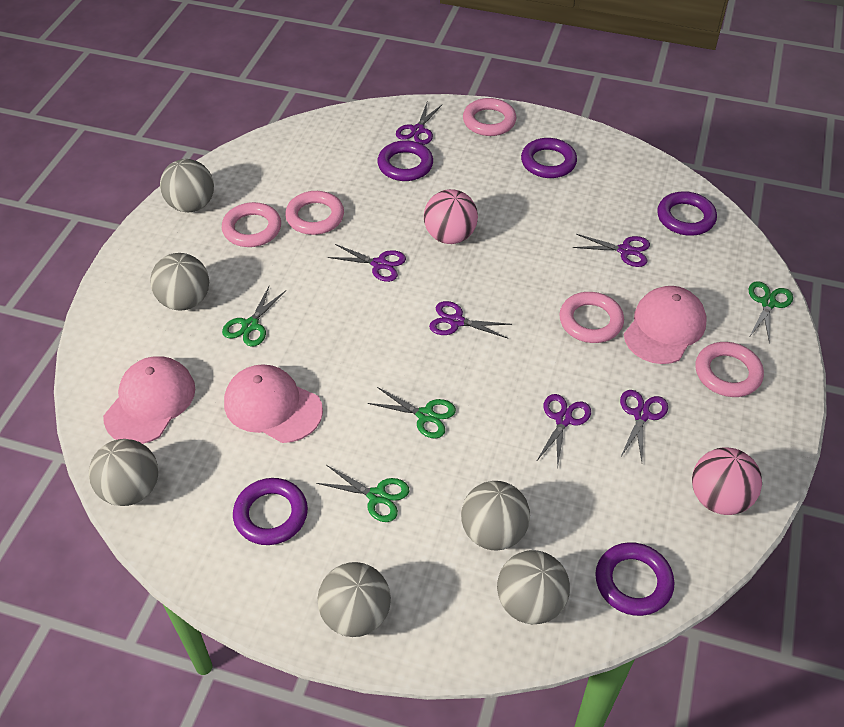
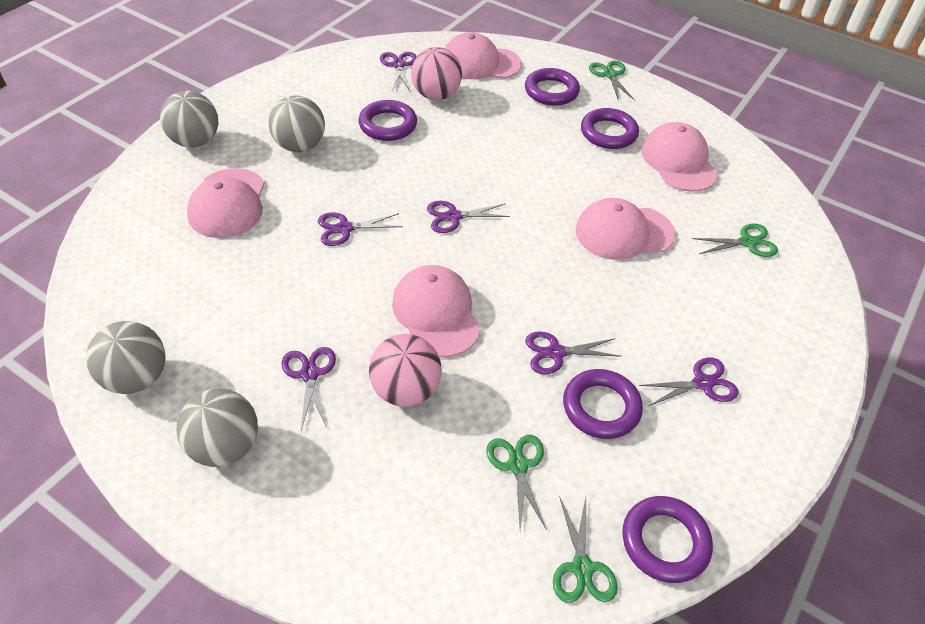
grey ball: [89,439,158,506] [150,253,209,311] [160,159,214,212] [318,562,391,637] [461,481,530,551] [497,550,570,624] = 6 -> [86,321,166,394] [160,91,219,148] [177,388,258,467] [269,95,325,152] = 4
pink cap: [103,356,195,444] [224,364,323,443] [624,286,706,364] = 3 -> [187,168,264,238] [392,265,481,358] [445,32,522,79] [576,198,675,260] [642,122,718,192] = 5
pink ring: [222,202,281,247] [285,191,344,235] [463,98,516,136] [559,292,624,343] [696,342,764,397] = 5 -> none = 0

